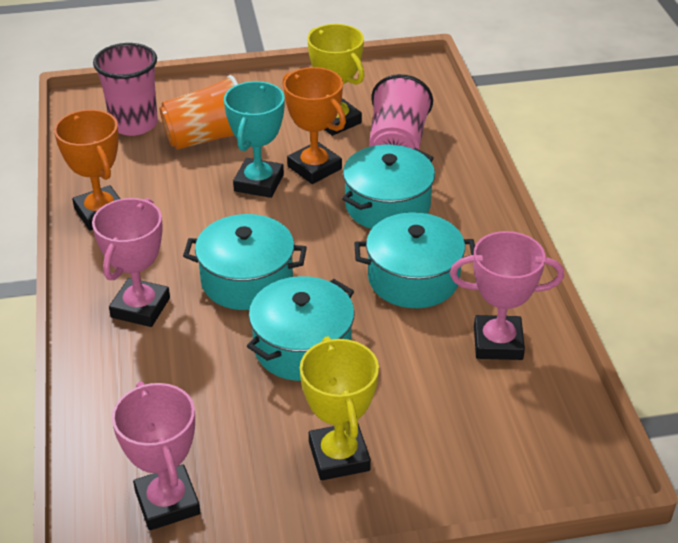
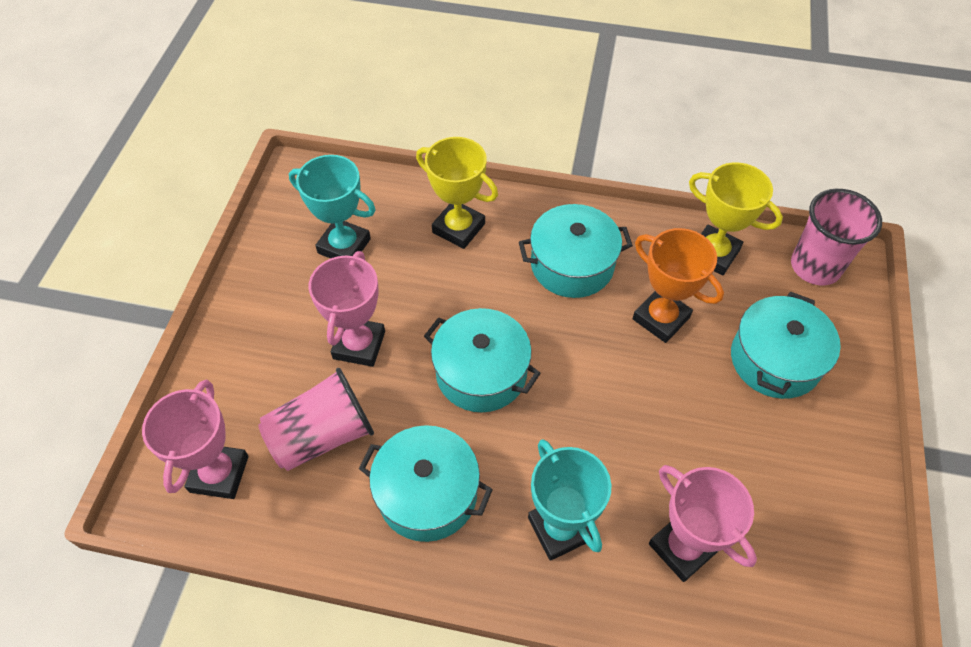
orange cup: [160,75,238,150] = 1 -> none = 0
orange trophy: [54,109,120,231] [283,67,346,184] = 2 -> [633,228,724,343] = 1
turquoise trophy: [224,81,285,198] = 1 -> [289,155,376,259] [528,439,611,561] = 2

